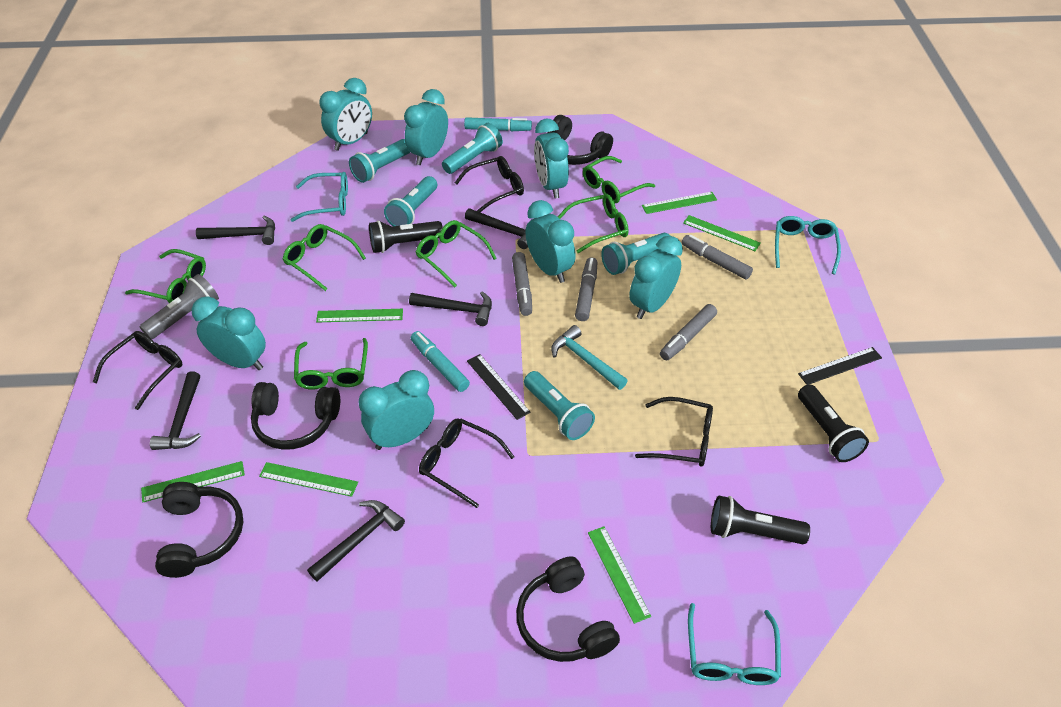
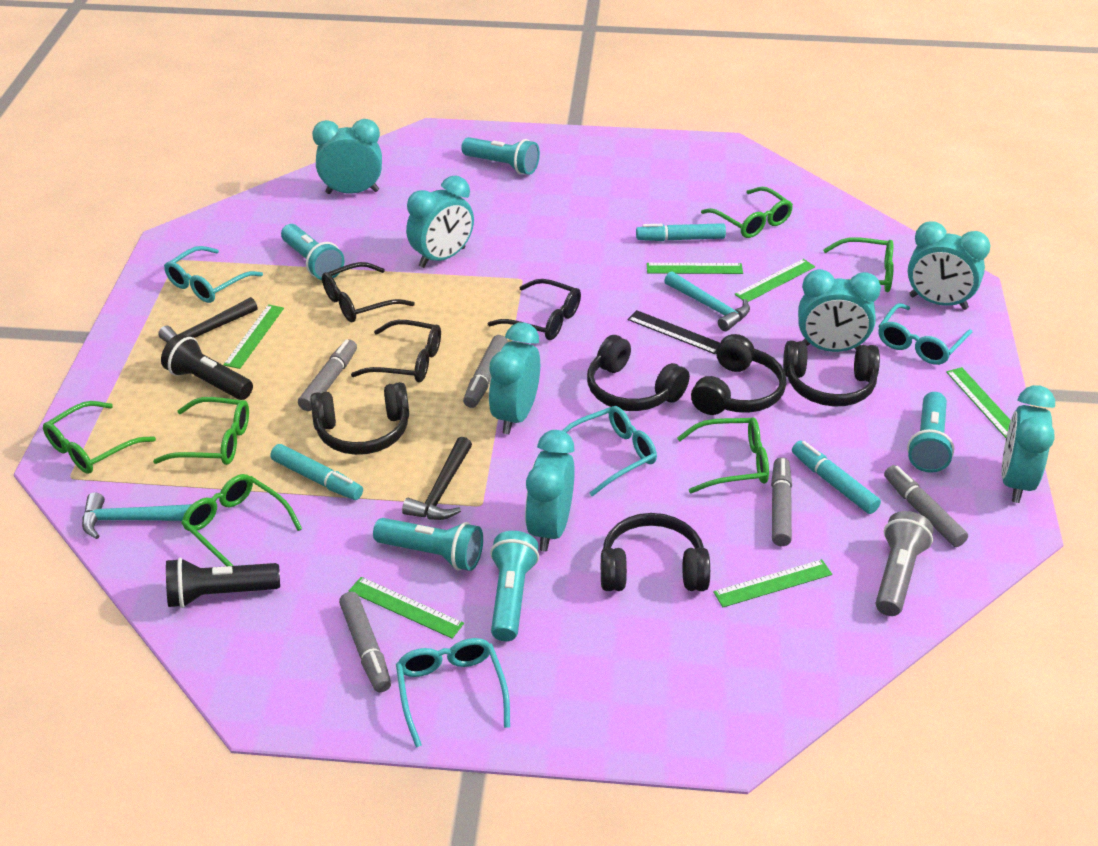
black flashlight: [369,220,443,253] [711,496,810,544] [798,384,869,462] = 3 -> [161,334,253,400] [166,558,280,608] = 2
black glasses: [93,331,183,410] [419,418,514,508] [455,156,524,212] [635,397,713,467] = 4 -> [322,262,415,322] [351,320,441,382] [488,279,581,340] = 3
black hammer: [150,371,201,450] [196,216,275,245] [307,500,405,582] [409,291,492,326] [465,208,532,249] = 5 -> [158,297,258,343] [402,437,472,520] = 2
black headphones: [155,482,244,578] [251,382,340,450] [516,556,620,662] [546,115,613,165] = 4 -> [310,382,409,455] [587,335,690,411] [601,513,710,591] [691,334,786,415] [783,341,880,406] = 5
black ruler: [467,354,531,420] [798,347,882,385] = 2 -> [628,310,720,355] = 1
grey marker: [512,252,532,316] [575,257,597,321] [660,304,717,360] [682,235,753,279] = 4 -> [298,339,357,411] [339,592,391,692] [463,335,508,408] [771,457,792,546] [884,465,968,547] = 5
turquoise glasses: [291,172,348,222] [688,603,781,685] [775,216,841,274] = 3 -> [164,246,263,303] [396,638,510,748] [562,406,657,497] [878,303,973,365] = 4
turquoise hammer: [551,325,628,390] = 1 -> [82,492,192,539] [664,271,750,331] = 2
turquoise marker: [411,331,470,392] [464,117,532,131] = 2 -> [270,444,363,500] [636,223,726,241] [792,441,881,514] = 3

